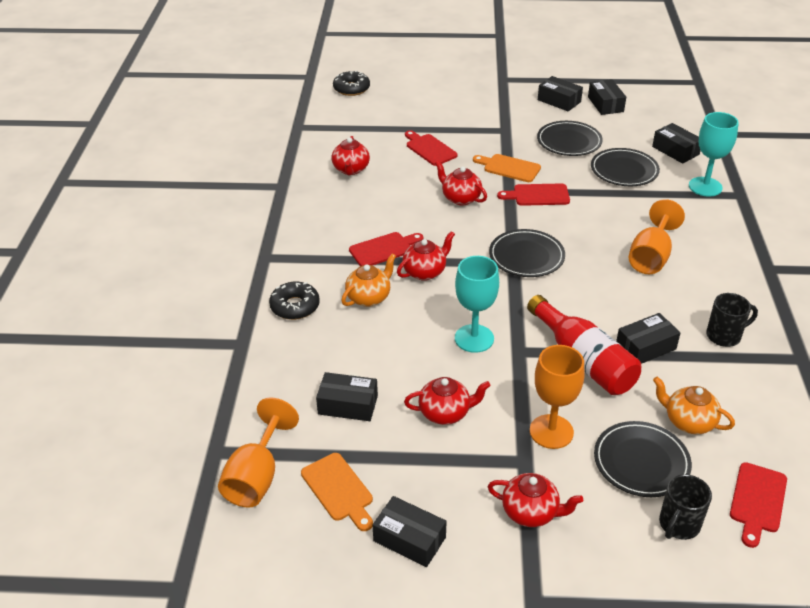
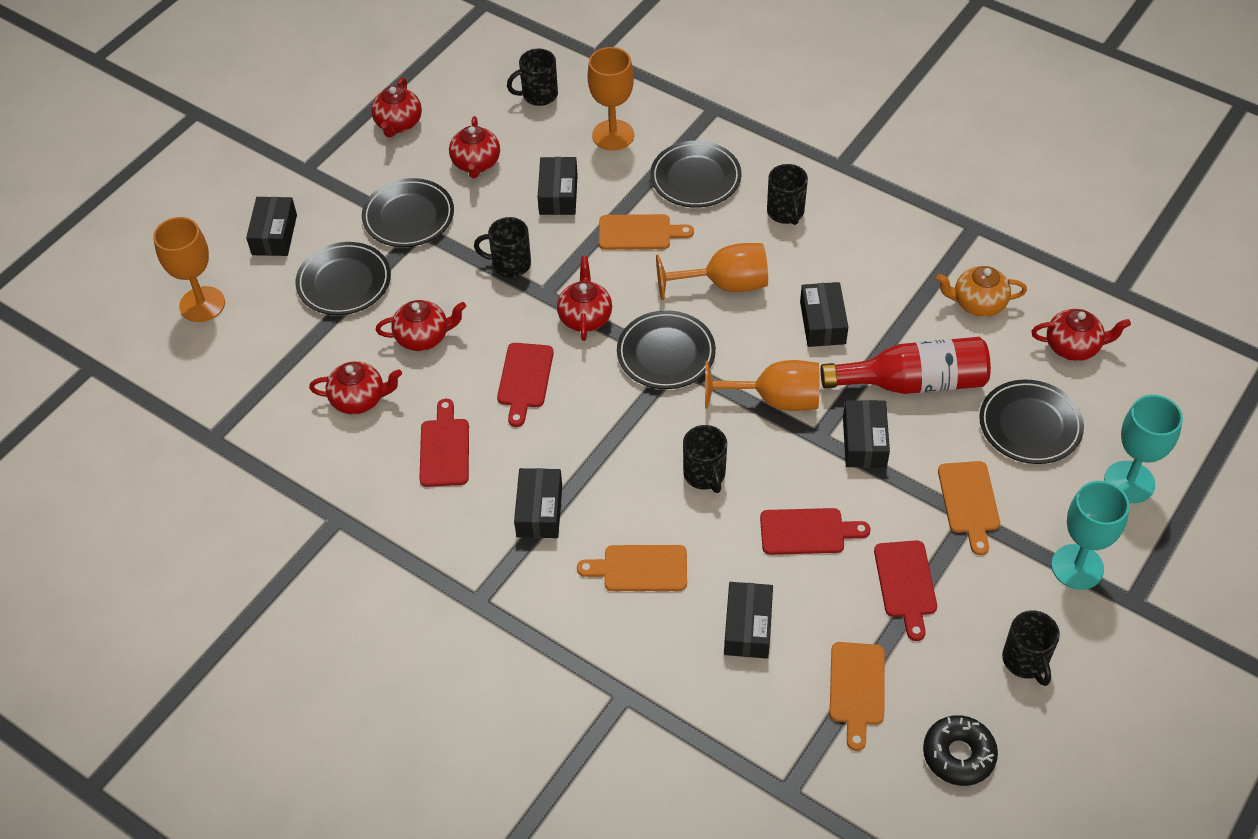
black donut: [269,282,320,320] [333,70,370,96] = 2 -> [923,715,998,786] = 1
black mug: [659,474,712,540] [706,293,758,347] = 2 -> [474,217,531,278] [507,49,558,106] [683,425,727,493] [767,164,808,225] [1002,610,1060,686] = 5
black plate: [489,229,565,277] [537,121,603,156] [591,148,660,186] [594,421,692,497] = 4 -> [295,242,391,315] [362,178,454,247] [617,310,716,389] [650,141,741,208] [979,380,1084,464] = 5
orange cutting board: [301,453,373,531] [473,154,541,182] = 2 -> [577,545,687,591] [599,214,694,250] [830,642,885,751] [938,461,1000,555] = 4
orange goblet: [218,398,299,508] [530,345,584,449] [629,199,685,274] = 3 -> [153,217,225,322] [588,47,634,151] [656,243,768,300] [705,360,820,411] = 4
orange teapot: [341,254,396,307] [653,377,735,434] = 2 -> [936,266,1027,317] = 1
red teapot: [332,136,370,175] [397,231,455,281] [404,377,491,425] [435,161,487,205] [488,473,583,527] = 5 -> [309,361,402,415] [371,78,422,137] [376,300,466,351] [449,116,500,178] [557,256,612,341] [1031,309,1131,361] = 6

